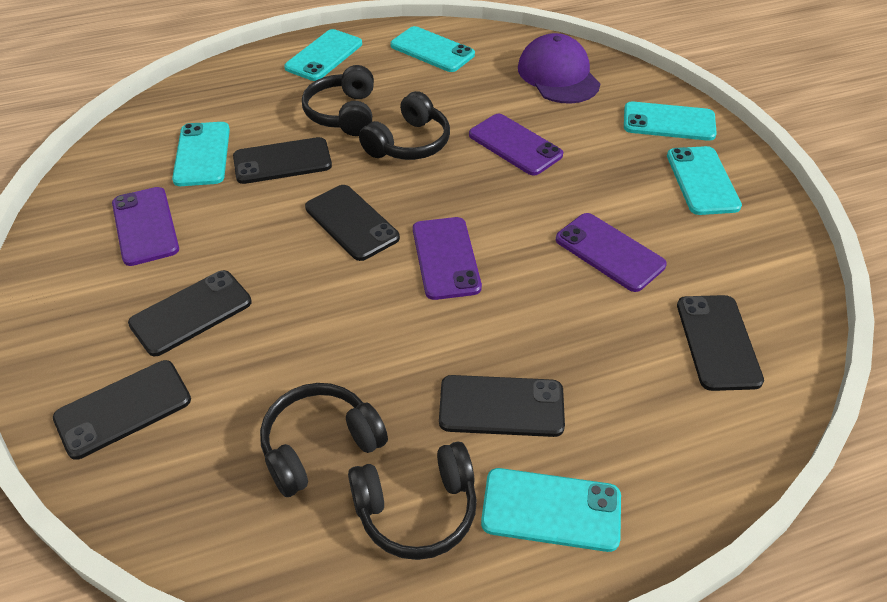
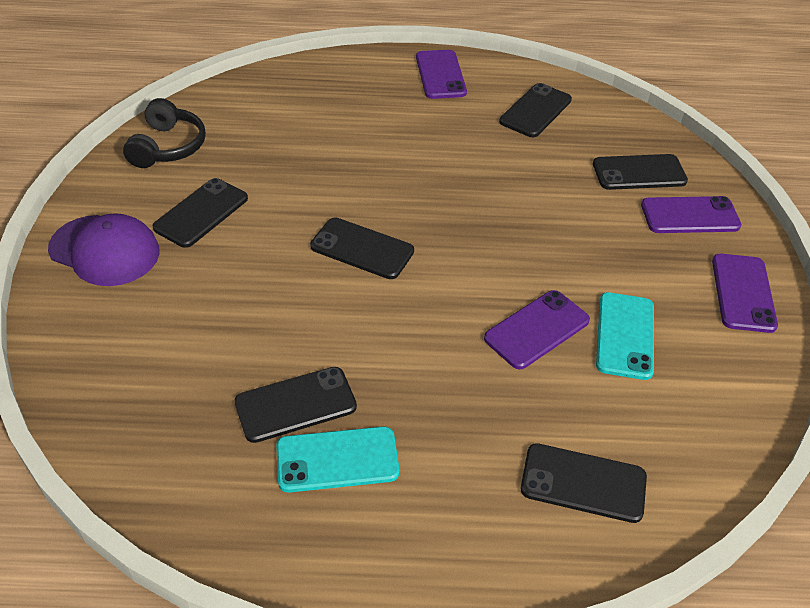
black headphones: [260,383,388,497] [302,65,374,136] [348,441,477,560] [359,91,450,160] = 4 -> [123,98,206,168] = 1
turquoise phone: [172,122,230,186] [284,29,362,81] [390,26,475,72] [481,468,621,552] [624,101,717,141] [667,146,742,215] = 6 -> [276,426,399,493] [596,292,654,380] = 2

